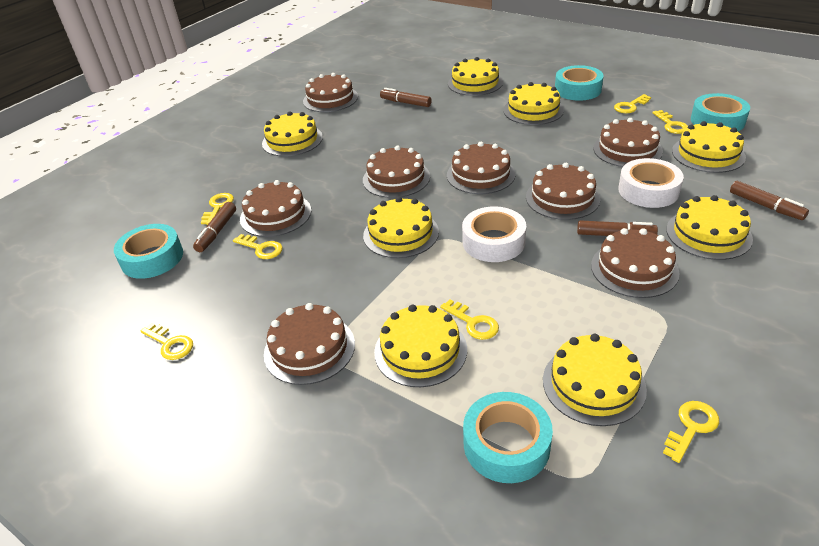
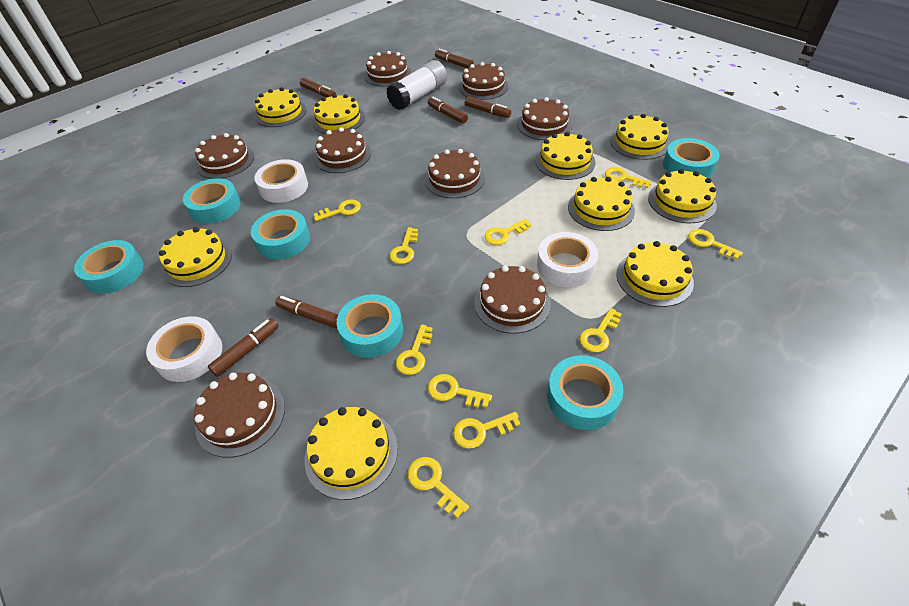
brown marker: [193,202,236,252] [380,88,431,107] [577,220,658,236] [730,181,809,220] = 4 -> [208,318,279,377] [275,296,338,328] [300,78,336,97] [428,97,468,124] [435,49,474,68] [465,96,511,118] = 6
turquoise tape: [114,224,183,279] [463,392,553,483] [555,65,604,101] [691,93,750,131] = 4 -> [74,240,144,294] [183,178,241,224] [251,209,310,260] [336,294,403,358] [547,355,623,430] [663,138,720,178] = 6
white glue stick: none = 0 -> [386,60,447,110] = 1
white tape: [462,206,526,262] [618,158,684,208] = 2 -> [146,316,222,382] [254,159,308,203] [537,232,598,287] = 3
yellow cake: [262,111,323,156] [363,197,439,258] [374,305,467,387] [448,57,503,96] [504,82,564,125] [543,334,647,426] [666,195,753,260] [672,121,746,173] = 8 -> [159,227,232,287] [255,87,306,127] [305,407,398,500] [312,94,365,134] [535,132,596,180] [568,177,635,231] [610,114,670,160] [616,241,694,307] [648,169,717,223] = 9
yellow key: [141,323,193,360] [201,193,234,225] [233,234,283,259] [440,300,499,340] [614,94,651,113] [652,110,688,134] [663,401,719,463] = 7 -> [314,199,361,221] [390,227,418,264] [396,325,432,375] [408,457,469,518] [428,374,492,408] [453,412,521,448] [485,219,531,245] [580,308,621,352] [605,167,652,188] [688,229,743,259] = 10

